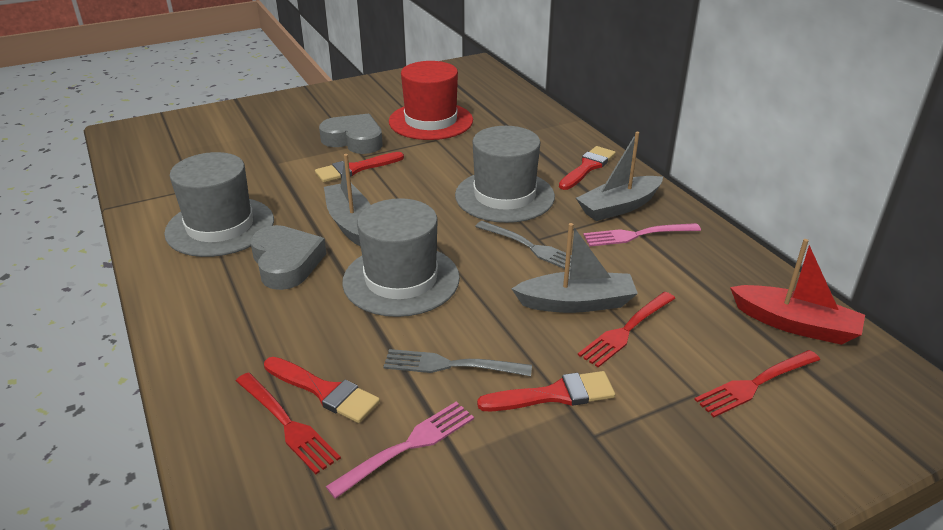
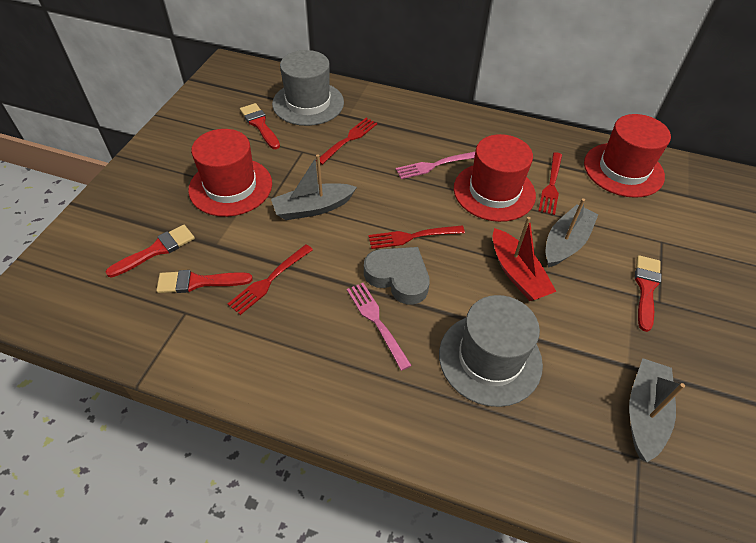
grey fork: [384,349,532,376] [475,221,572,271] = 2 -> none = 0
grey hat: [164,152,274,257] [342,198,460,317] [455,126,555,223] = 3 -> [272,50,344,126] [439,295,543,407] = 2
grey heart: [250,225,326,290] [319,113,383,154] = 2 -> [364,247,430,305] = 1
red fork: [236,372,341,474] [578,292,676,367] [694,350,820,417] = 3 -> [228,244,313,315] [316,118,377,165] [368,226,465,249] [538,152,562,215] = 4
red hat: [389,61,473,140] = 1 -> [188,129,272,217] [454,134,536,222] [584,114,671,198] = 3

